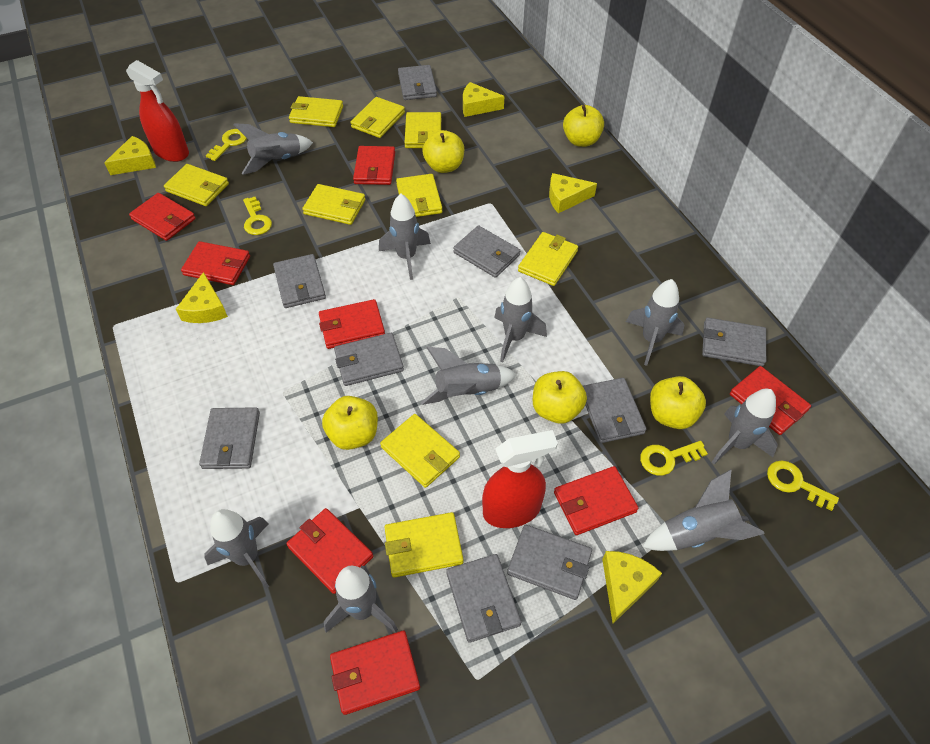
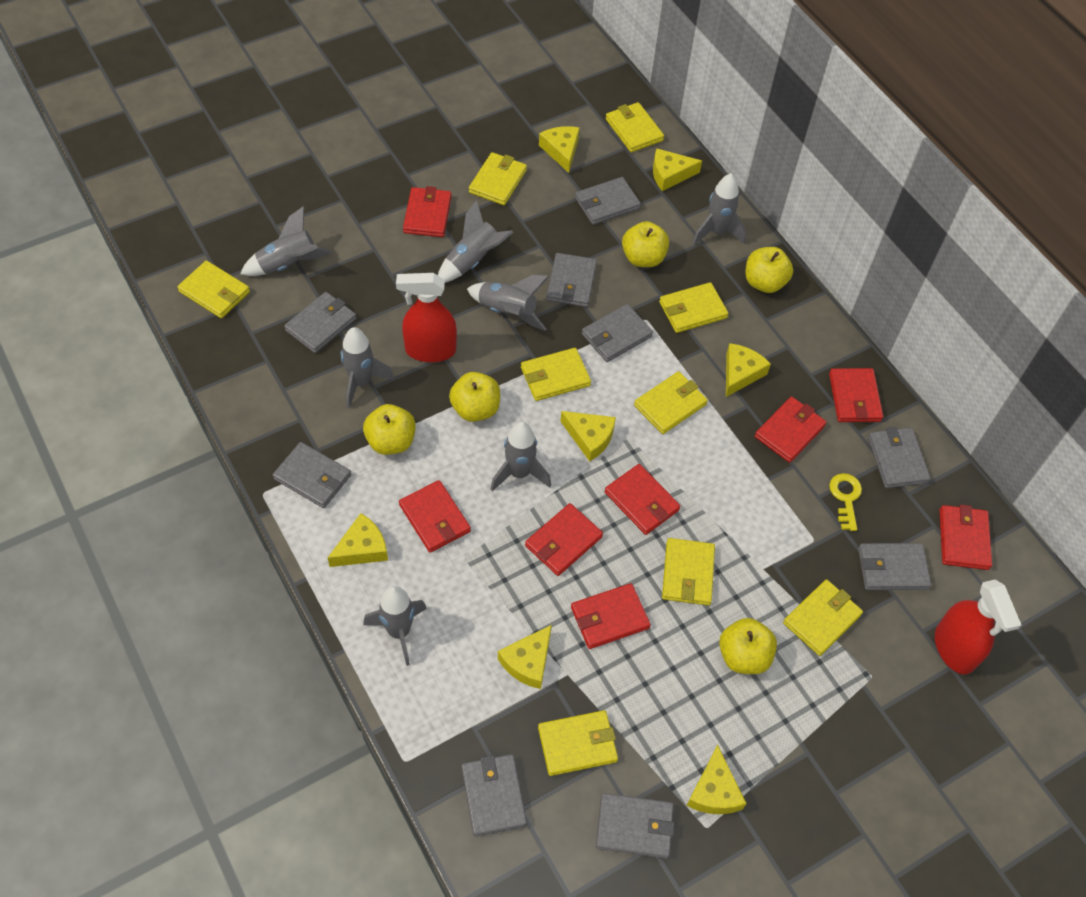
grey rocket: [204,509,269,589] [233,123,313,175] [324,566,398,633] [379,194,431,280] [421,347,517,405] [494,277,547,362] [626,279,684,366] [642,469,765,551] [712,389,778,464] = 9 -> [240,206,331,276] [341,327,394,409] [363,586,427,666] [438,200,513,283] [467,275,549,331] [491,422,551,491] [692,173,746,245] = 7
yellow cheese: [104,136,156,175] [176,272,228,323] [463,82,504,117] [549,173,597,213] [602,551,662,624] = 5 -> [328,513,388,567] [498,625,552,689] [539,126,580,173] [560,411,616,462] [653,148,702,191] [686,745,747,814] [726,343,771,397] = 7
yellow key: [206,129,247,161] [243,197,272,235] [640,441,708,476] [767,461,839,511] = 4 -> [829,473,862,531] = 1

